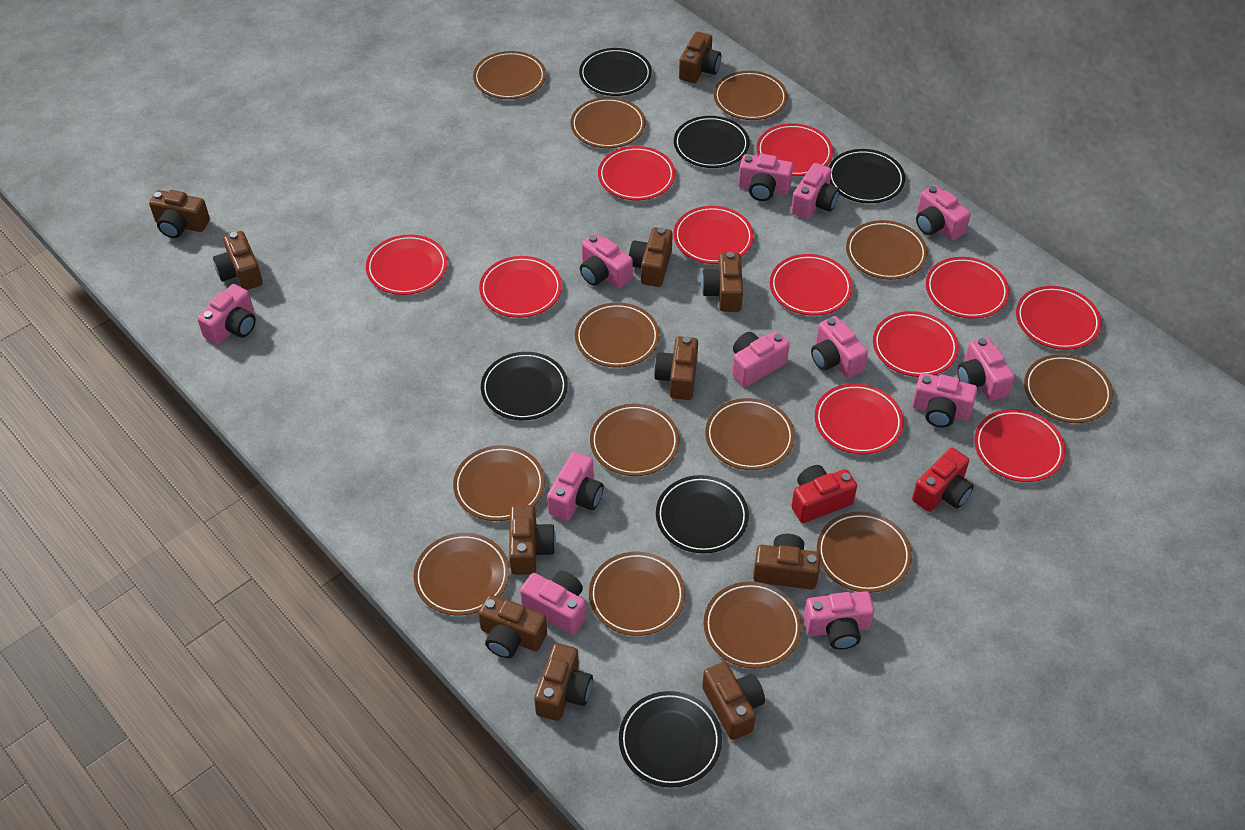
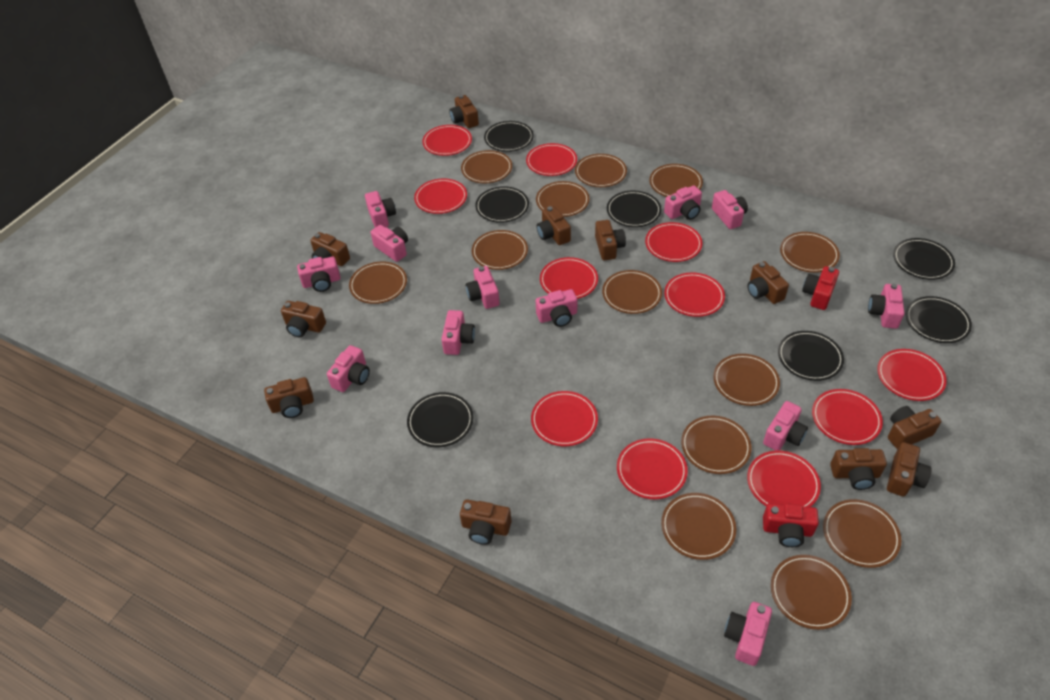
black plate: [481,352,568,420] [579,48,652,96] [619,691,722,788] [656,475,749,553] [674,116,750,168] [829,149,905,203] = 6 -> [407,392,473,447] [475,186,529,223] [484,121,534,152] [607,190,661,227] [778,331,844,381] [893,238,955,280] [906,296,972,343] = 7

